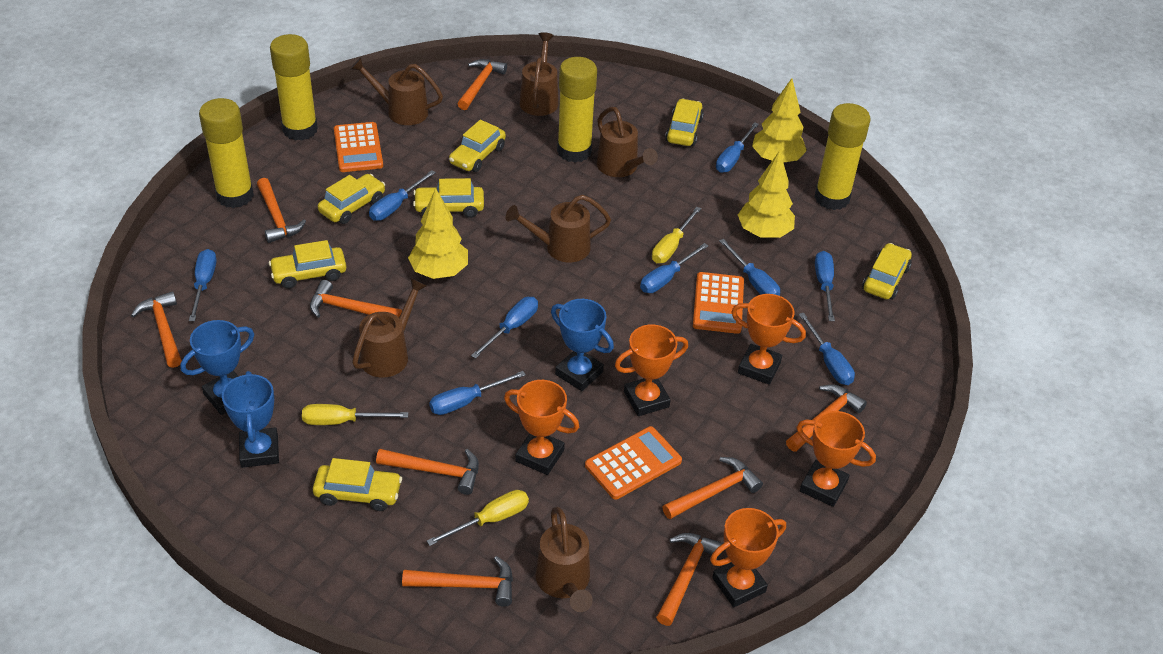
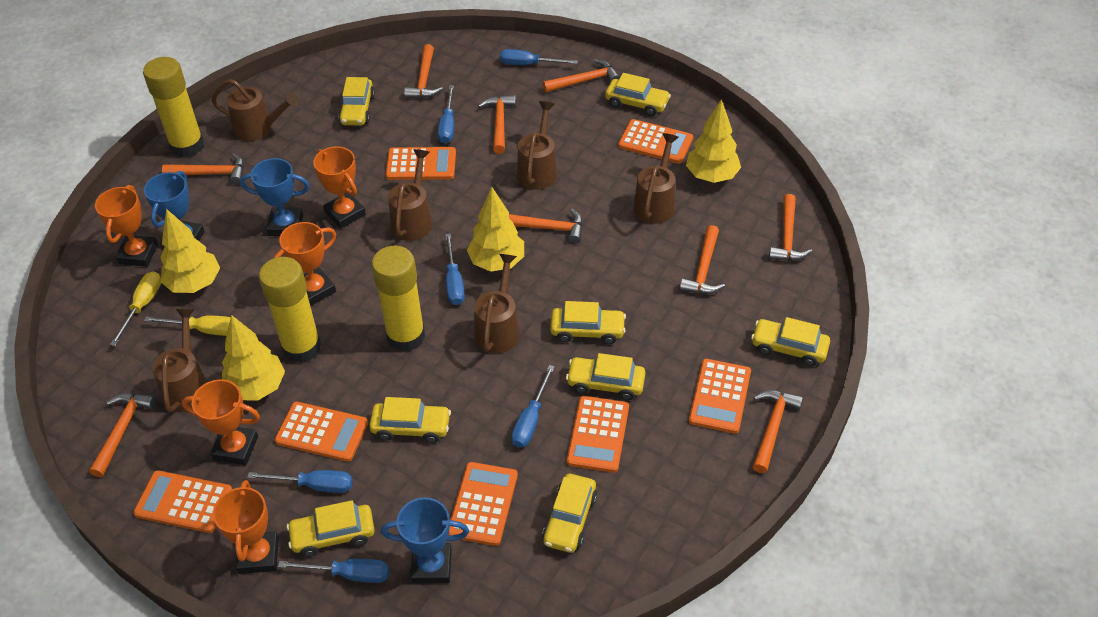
blue screwdriver: [189,249,216,321] [369,170,436,221] [429,371,526,415] [471,297,538,359] [640,243,708,293] [716,122,759,173] [719,239,780,296] [799,313,855,385] [815,251,835,321] = 9 -> [247,470,353,493] [278,559,389,583] [438,85,454,143] [445,234,465,305] [500,49,578,65] [511,365,555,448] = 6
orange calculator: [334,122,383,172] [585,426,682,500] [693,272,744,334] = 3 -> [133,470,232,533] [275,402,368,462] [385,147,456,180] [449,462,518,546] [567,396,629,473] [618,119,693,164] [689,359,751,434] = 7
yellow car: [269,240,346,289] [313,458,402,511] [318,174,385,224] [413,178,484,218] [449,120,506,172] [665,98,704,146] [862,243,912,299] = 7 -> [286,500,375,557] [339,77,375,125] [369,397,451,443] [542,474,597,553] [550,301,626,344] [566,353,646,400] [605,73,671,116] [751,317,830,367] = 8
yellow glue stick: [199,98,254,208] [270,34,318,141] [557,57,597,163] [814,103,870,210] = 4 -> [143,57,204,158] [259,257,321,363] [372,246,425,352] = 3
yellow screwdriver: [302,404,408,425] [427,490,529,546] [652,207,701,263] = 3 -> [110,272,161,346] [144,316,231,336] = 2
yellow tree: [408,188,468,279] [738,151,795,238] [752,78,807,163] = 3 -> [160,209,220,293] [222,315,285,401] [467,187,524,272] [686,99,741,183] = 4

